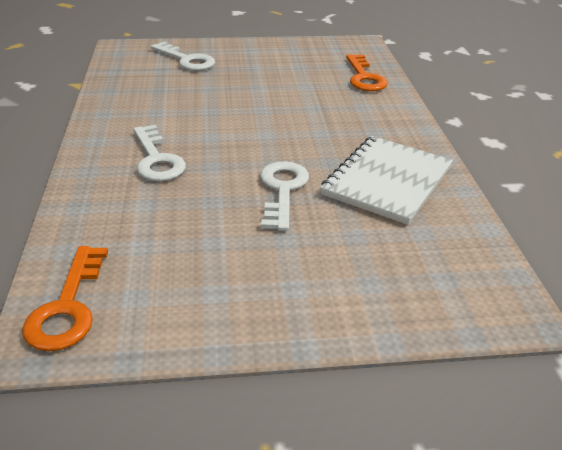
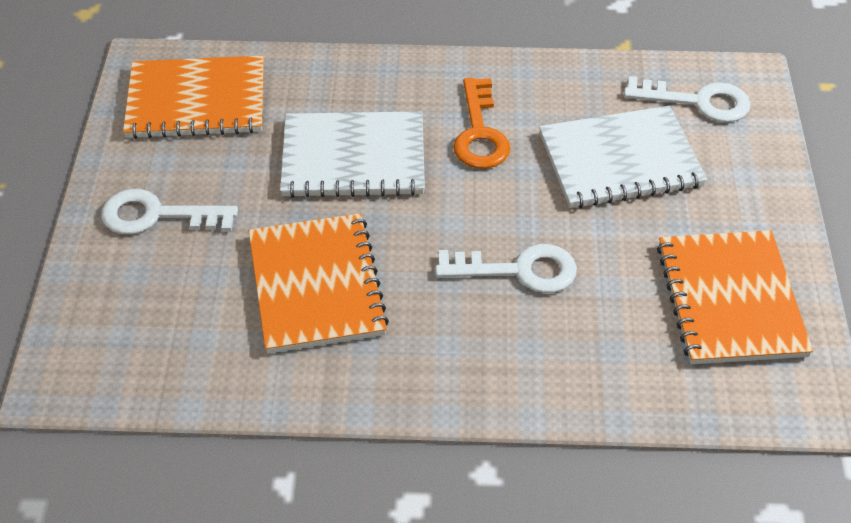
orange key: [22,246,108,351] [346,55,388,91] = 2 -> [453,78,510,169] = 1
orange notebook: none = 0 -> [123,55,264,139] [248,213,389,354] [657,230,813,365] = 3
white notebook: [320,136,453,225] = 1 -> [280,111,425,198] [539,106,707,208] = 2

